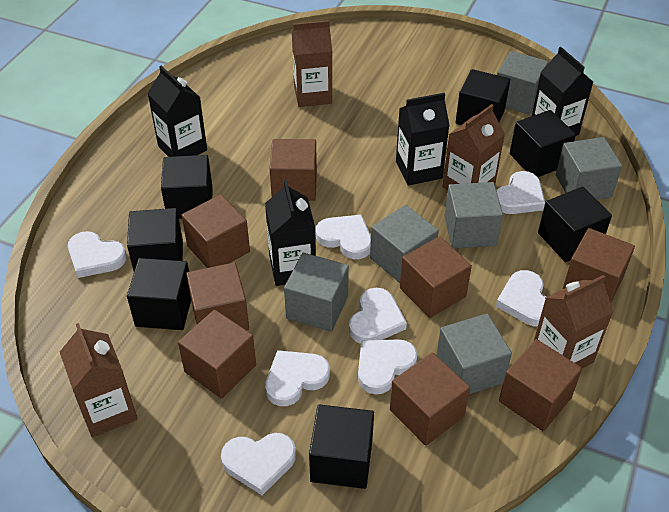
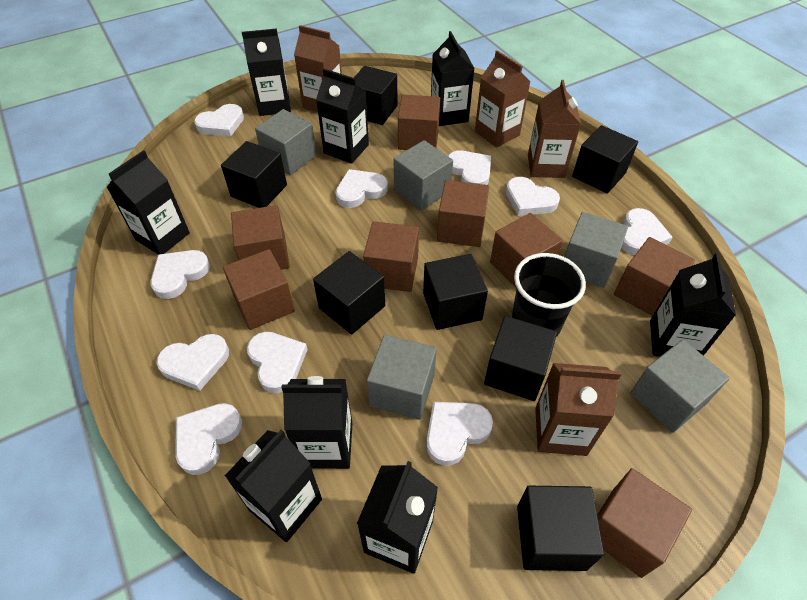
black carton: [147,66,207,157] [265,180,316,286] [396,93,450,186] [532,47,593,136] = 4 -> [106,150,190,255] [225,430,322,542] [242,28,291,116] [281,376,353,469] [316,69,369,164] [357,461,438,574] [431,31,475,126] [650,253,736,357] = 8
black cup: none = 0 -> [512,253,586,337] = 1
grey cube: [284,253,349,332] [370,205,439,283] [436,313,512,394] [445,182,503,248] [497,51,548,115] [556,137,622,200] = 6 -> [255,109,317,175] [367,335,437,420] [394,140,453,211] [564,212,628,288] [630,340,730,433] = 5
white heart: [68,231,127,278] [221,433,296,495] [265,350,330,406] [316,214,371,259] [349,288,407,344] [358,339,418,394] [496,171,545,214] [496,270,546,327] = 8 -> [150,250,210,299] [156,334,229,391] [175,403,242,475] [194,104,244,136] [247,332,308,393] [335,169,388,208] [426,402,493,466] [448,150,491,185] [506,177,560,216] [621,208,672,255] = 10

